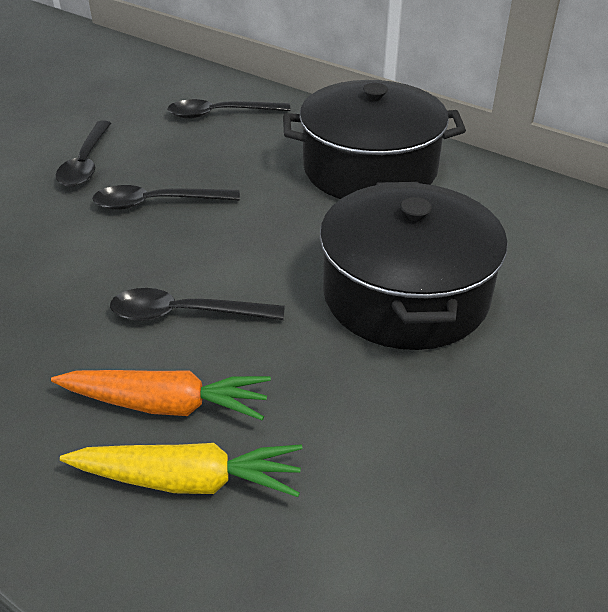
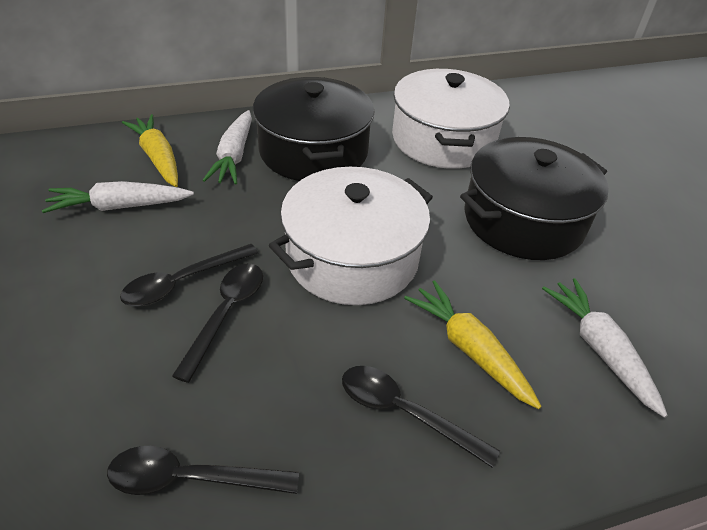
orange carrot: [51,370,271,420] = 1 -> none = 0
white carrot: none = 0 -> [42,181,194,213] [202,110,252,185] [542,278,668,418] = 3
white pot: none = 0 -> [269,167,433,305] [392,69,510,169] = 2
yellow carrot: [60,443,303,497] = 1 -> [122,114,178,187] [404,280,542,409] = 2

